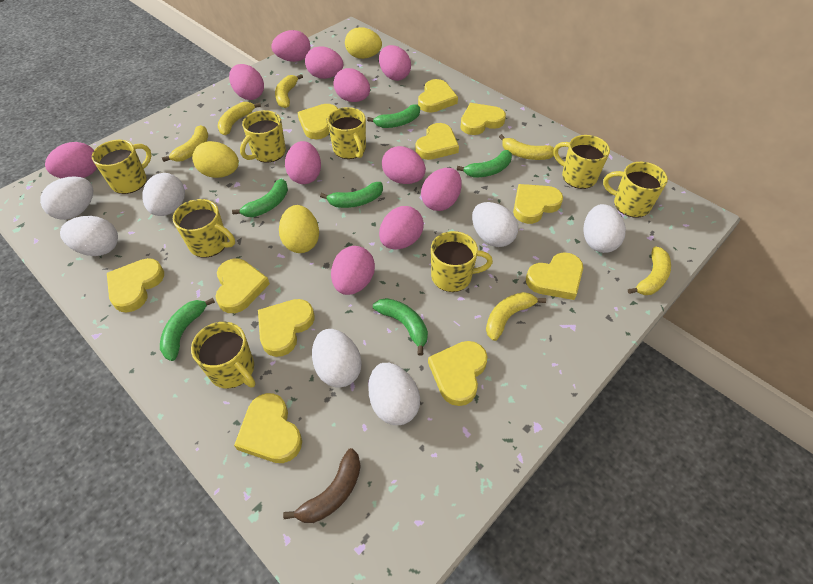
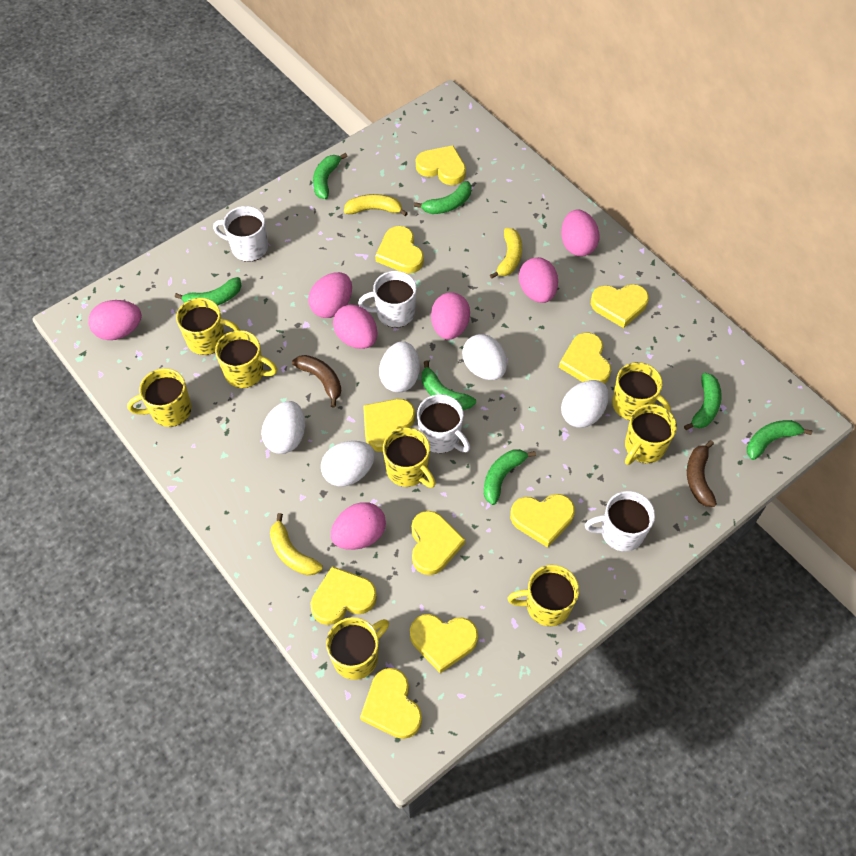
brown banana: [283,448,361,523] = 1 -> [292,355,341,408] [687,440,717,507] = 2
green banana: [160,298,215,361] [232,179,288,217] [320,182,383,208] [367,104,420,128] [373,298,428,356] [457,150,512,177] = 6 -> [175,277,241,305] [313,153,348,199] [414,181,472,214] [422,360,476,410] [484,449,536,505] [684,373,722,430] [747,420,813,460] = 7
pink egg: [45,142,97,178] [229,64,264,100] [272,30,310,62] [285,141,321,184] [305,46,343,79] [331,246,375,295] [334,68,370,102] [379,45,411,81] [379,206,424,249] [382,146,426,184] [421,168,462,211] = 11 -> [88,300,142,340] [308,272,352,318] [331,502,386,550] [333,304,378,349] [431,292,470,340] [519,257,558,303] [561,209,599,256] = 7
white egg: [40,176,93,220] [60,216,118,256] [142,173,185,216] [312,329,362,388] [368,363,420,425] [472,202,518,247] [584,204,626,253] = 7 -> [261,401,305,454] [321,441,375,486] [379,341,420,392] [462,334,507,380] [561,380,609,428] = 5
white mug: none = 0 -> [213,206,268,262] [358,271,417,328] [417,394,470,453] [585,491,655,552] = 4
yellow banana: [162,125,208,162] [218,102,261,135] [275,74,303,108] [486,292,546,341] [499,134,554,160] [628,246,671,295] = 6 -> [270,513,323,576] [344,194,408,216] [490,228,522,278] = 3
yellow egg: [192,141,239,178] [279,205,319,253] [345,27,382,59] = 3 -> none = 0
yellow heart: [107,258,164,313] [215,258,270,313] [234,393,302,463] [258,299,314,357] [297,104,338,139] [415,123,459,160] [418,79,458,112] [428,341,487,406] [460,103,506,135] [513,184,563,224] [526,252,583,300] = 11 -> [310,566,377,625] [360,668,422,739] [363,399,415,452] [375,226,424,274] [410,614,478,673] [411,511,465,575] [416,145,466,185] [510,494,575,548] [559,333,611,384] [591,284,649,328] = 10

